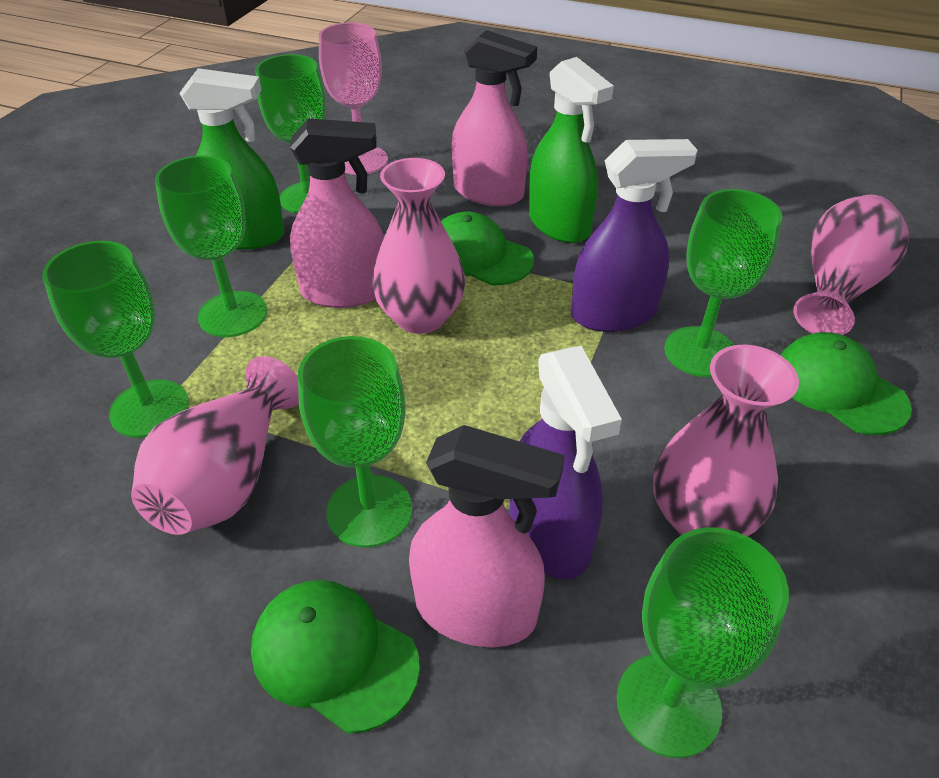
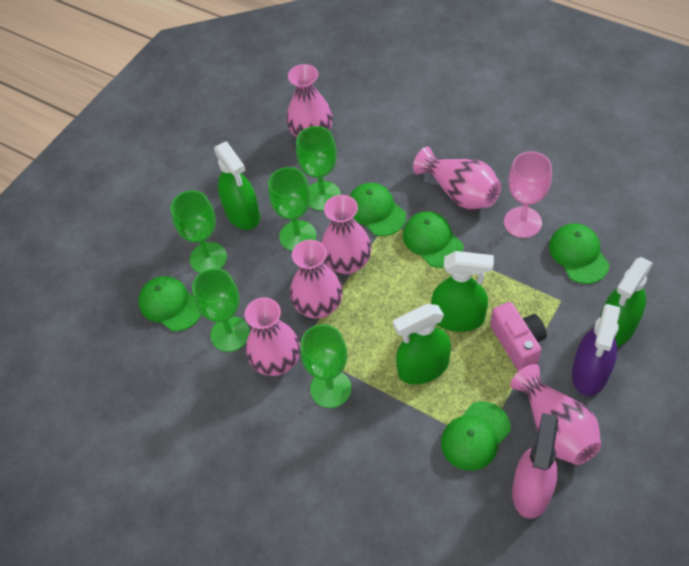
green cap: [251,580,420,733] [441,211,534,285] [781,332,912,435] = 3 -> [138,276,201,331] [350,183,406,236] [403,212,464,268] [441,402,510,471] [549,224,609,284] = 5
green goblet: [42,241,189,438] [155,156,267,337] [256,54,326,214] [298,336,412,548] [617,527,789,758] [664,189,782,377] = 6 -> [170,190,227,273] [192,268,250,352] [268,167,317,251] [296,126,341,211] [300,324,352,408] = 5
green spray bottle: [179,68,285,250] [529,57,614,243] = 2 -> [214,141,260,230] [393,304,451,385] [431,251,494,332] [600,257,653,347] = 4
pink camera: none = 0 -> [490,302,547,371] = 1
pink spray bottle: [290,118,384,308] [409,425,565,647] [452,30,537,206] = 3 -> [512,413,558,519] = 1
pink vase: [131,356,299,535] [372,158,465,334] [653,345,799,536] [794,195,909,335] = 4 -> [245,297,300,376] [286,64,333,138] [290,240,343,319] [321,195,372,274] [413,147,501,209] [510,364,601,465] = 6
purple spray bottle: [510,346,622,580] [571,139,697,332] = 2 -> [572,304,620,396] = 1

